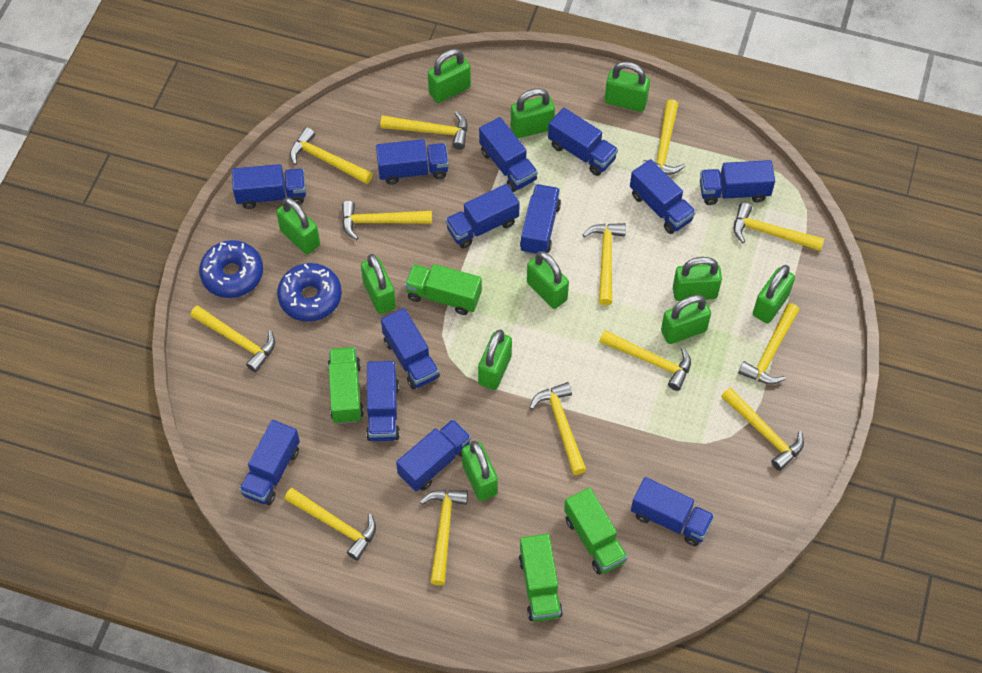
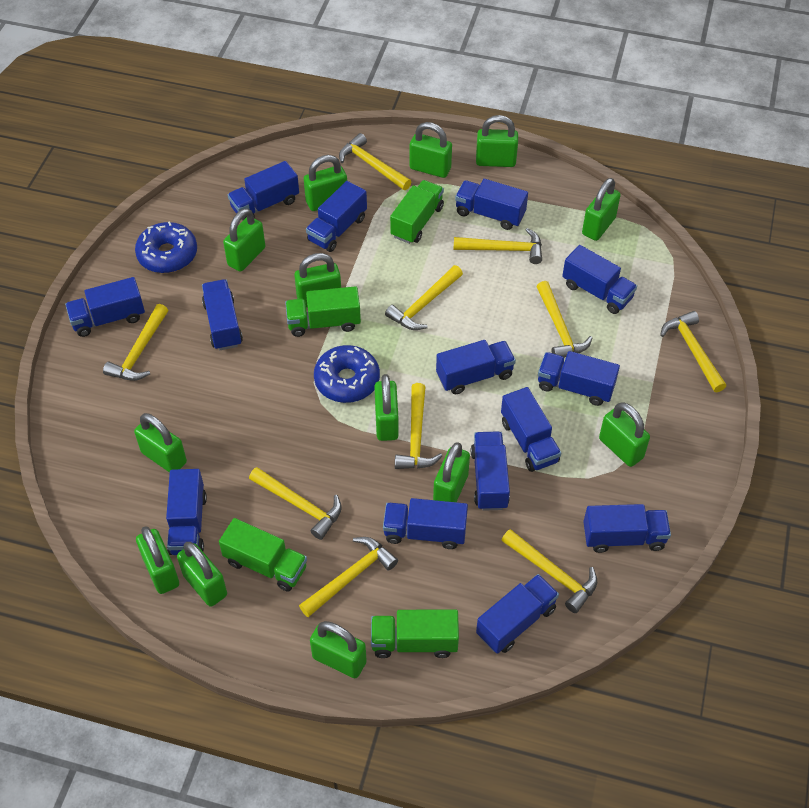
blue truck: [232,164,306,209] [239,420,300,505] [366,361,400,441] [376,139,449,185] [381,308,440,389] [396,419,471,492] [445,184,520,248] [479,117,538,192] [520,184,561,255] [548,108,618,176] [630,159,696,234] [631,477,714,546] [700,160,775,205] = 13 -> [65,277,145,337] [166,469,207,555] [202,279,243,350] [228,161,299,220] [306,181,367,252] [383,498,468,549] [436,340,516,394] [455,179,528,230] [471,431,510,511] [476,574,559,654] [501,387,561,472] [538,351,620,406] [562,245,637,314] [583,504,671,553] = 14
green padlock: [276,197,320,254] [361,254,396,314] [428,49,471,103] [462,441,498,501] [478,329,512,390] [511,88,555,138] [527,251,569,309] [605,61,650,112] [661,295,711,344] [673,257,722,301] [753,265,795,323] = 11 -> [134,413,187,473] [136,526,179,594] [177,542,227,607] [223,208,265,272] [294,253,341,307] [304,155,347,211] [310,621,367,678] [374,374,399,441] [410,122,452,178] [433,442,470,502] [476,115,518,167] [582,178,621,241] [599,402,650,467] = 13
yellow hammer: [190,305,275,372] [284,488,376,560] [290,127,373,184] [342,201,432,240] [380,111,468,150] [420,490,468,585] [530,382,586,475] [583,223,626,305] [599,330,691,391] [643,99,685,175] [721,387,804,471] [734,203,824,251] [738,303,799,384] = 13 -> [103,304,168,381] [249,467,342,540] [299,537,398,617] [339,133,411,190] [385,265,463,330] [395,383,442,469] [453,228,542,264] [502,529,597,613] [536,281,593,358] [660,311,726,392] = 10

